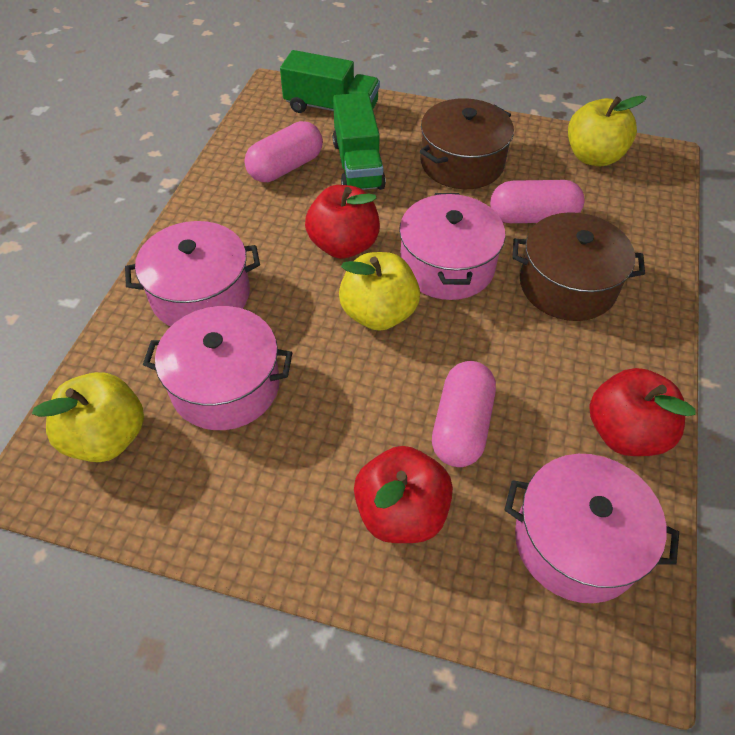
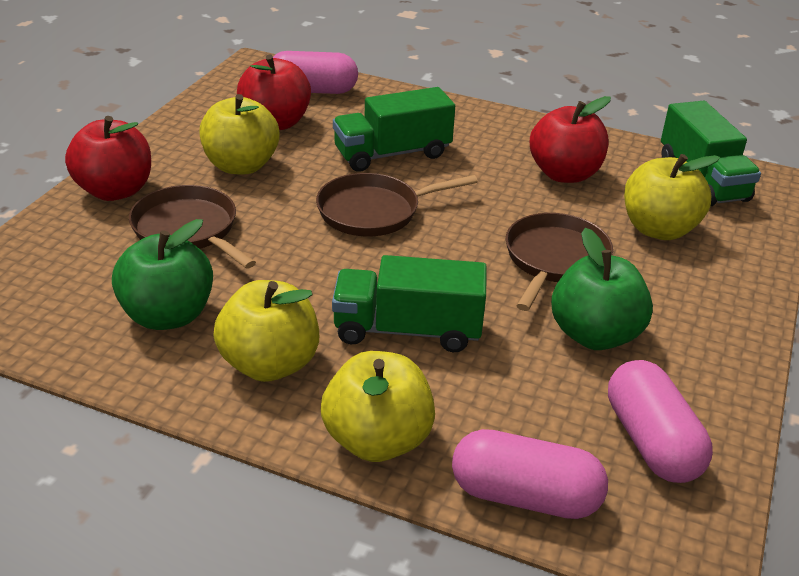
brown pan: none = 0 -> [129,185,256,269] [316,173,478,237] [506,213,613,311] = 3
brown pot: [420,98,514,189] [512,212,645,321] = 2 -> none = 0
green apple: none = 0 -> [112,219,213,330] [551,228,653,350] = 2
green truck: [280,50,380,113] [333,92,386,190] = 2 -> [332,255,487,352] [333,87,455,172] [661,101,761,206] = 3
pink pot: [125,221,260,327] [143,306,292,430] [399,193,505,300] [504,454,679,603] = 4 -> none = 0
yellow apple: [32,372,144,462] [339,252,420,331] [568,95,646,166] = 3 -> [200,94,280,174] [213,280,319,382] [321,351,435,462] [624,154,720,240] = 4

